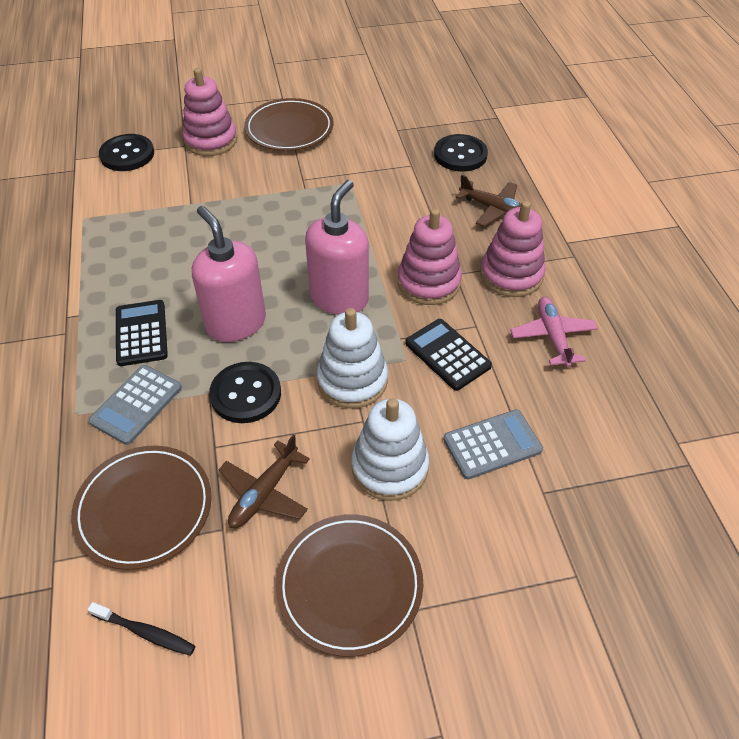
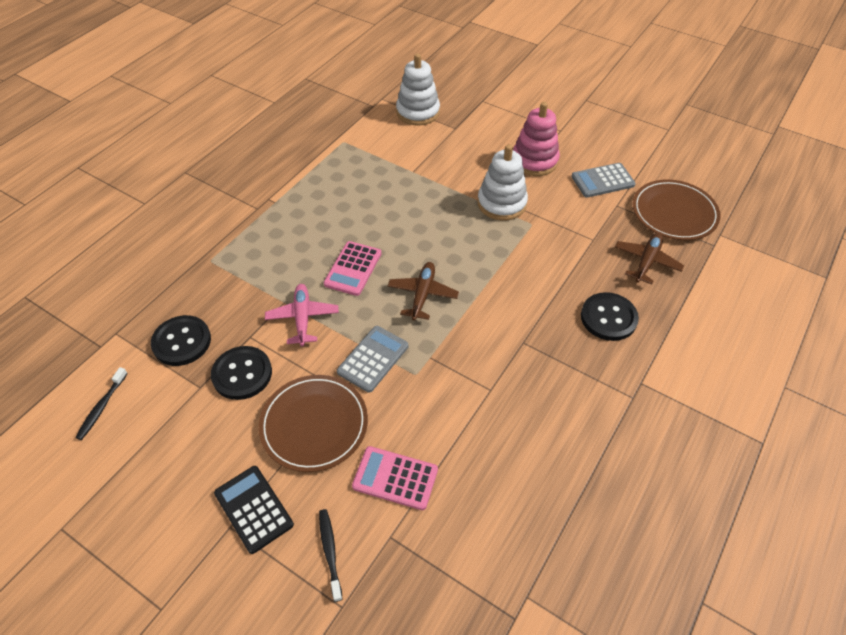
black calculator: [116,300,168,366] [405,319,492,391] = 2 -> [214,466,294,554] = 1
black toothbrush: [88,602,195,656] = 1 -> [75,367,128,440] [319,509,343,602] = 2
brown plate: [71,445,212,570] [244,98,333,151] [276,514,423,657] = 3 -> [259,375,368,472] [632,179,721,240] = 2
pink calculator: none = 0 -> [324,241,381,296] [352,446,438,510] = 2
pink soap dispenser: [192,206,266,342] [305,180,369,315] = 2 -> none = 0
pink stacking toy: [182,68,237,156] [398,208,462,305] [480,201,546,297] = 3 -> [513,102,560,176] = 1

